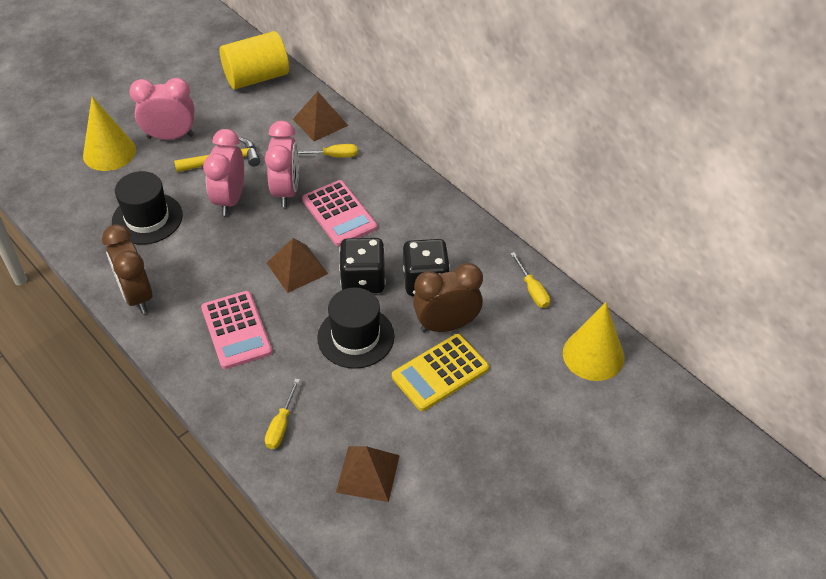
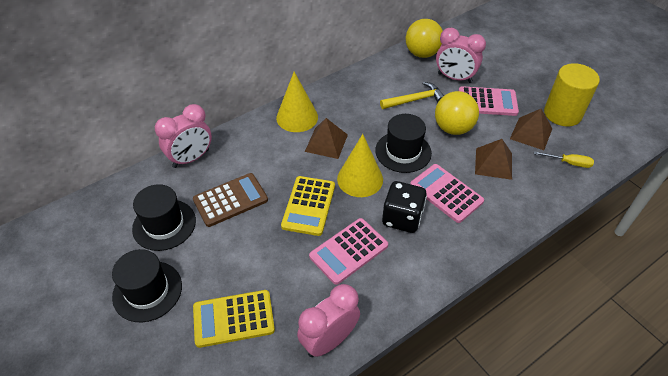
black dice: [339,238,386,293] [403,239,450,296] = 2 -> [382,181,427,233] = 1
black hat: [112,171,183,245] [317,287,395,369] = 2 -> [112,249,182,322] [132,184,196,251] [375,114,432,173] = 3
brown calculator: none = 0 -> [193,173,268,227] = 1
brown clock: [102,224,153,314] [413,263,483,332] = 2 -> none = 0
pink calculator: [201,291,272,369] [302,180,377,246] = 2 -> [309,218,388,285] [410,164,484,223] [458,86,519,116] = 3
yellow ball: none = 0 -> [406,19,443,58] [435,91,479,135] = 2
yellow calculator: [392,334,489,411] = 1 -> [193,290,275,348] [281,176,335,236] = 2
yellow screwdriver: [265,378,300,449] [298,144,357,157] [510,252,550,308] = 3 -> [534,151,594,168] = 1

